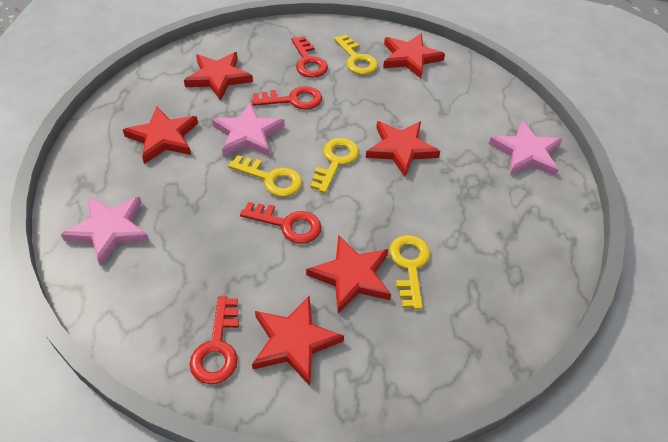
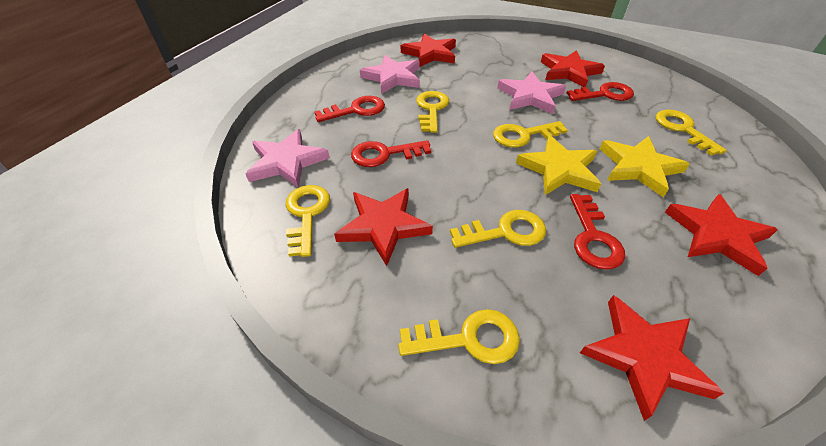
red star: [123,106,198,164] [184,52,253,101] [252,296,344,386] [306,235,391,313] [366,121,440,177] [383,33,445,79] = 6 -> [334,188,433,266] [401,33,456,67] [541,50,605,87] [580,295,724,421] [665,194,778,276] = 5
yellow key: [228,155,302,197] [310,138,359,193] [334,35,378,75] [389,235,430,310] = 4 -> [286,185,330,257] [398,309,520,364] [416,91,449,133] [450,210,546,248] [493,121,568,148] [656,110,727,156] = 6
yellow star: none = 0 -> [516,135,601,195] [600,136,690,197] = 2

